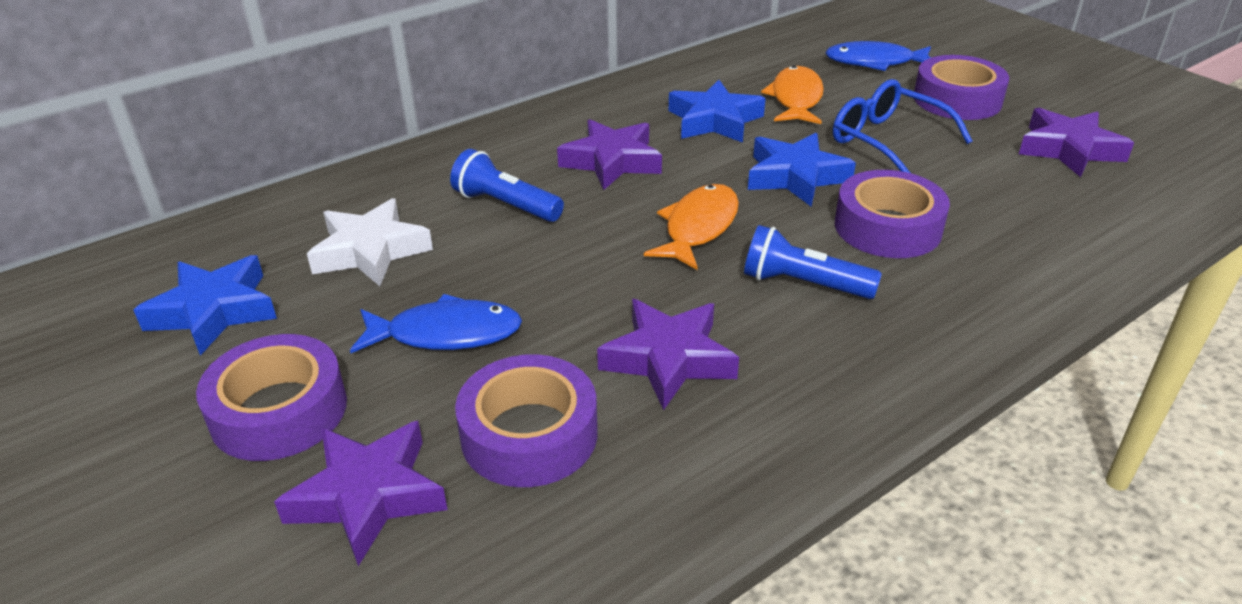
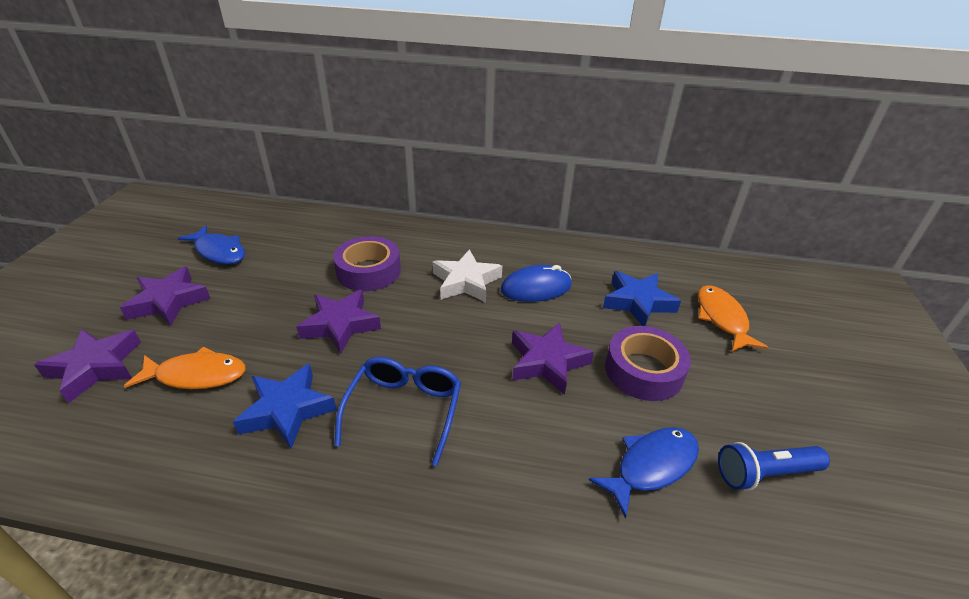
blue flashlight: [450,149,564,222] [744,225,882,299] = 2 -> [718,442,830,491] = 1
blue mouse: none = 0 -> [501,265,572,302] = 1
blue star: [134,255,277,356] [669,80,766,143] [748,133,856,207] = 3 -> [233,363,337,449] [603,271,681,326] = 2
purple tape: [196,334,347,461] [455,354,598,487] [835,170,950,258] [914,55,1009,120] = 4 -> [333,236,401,291] [605,326,691,401] = 2

